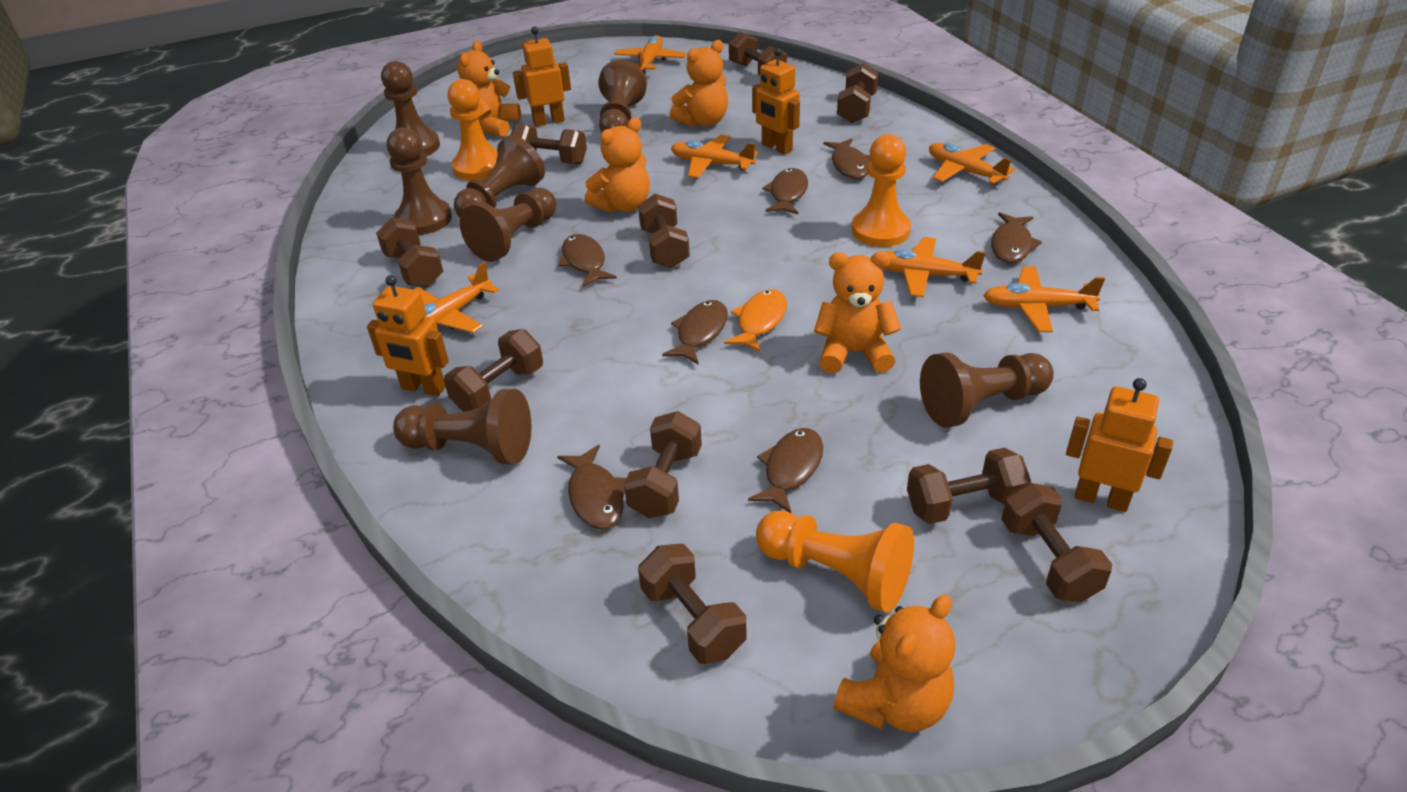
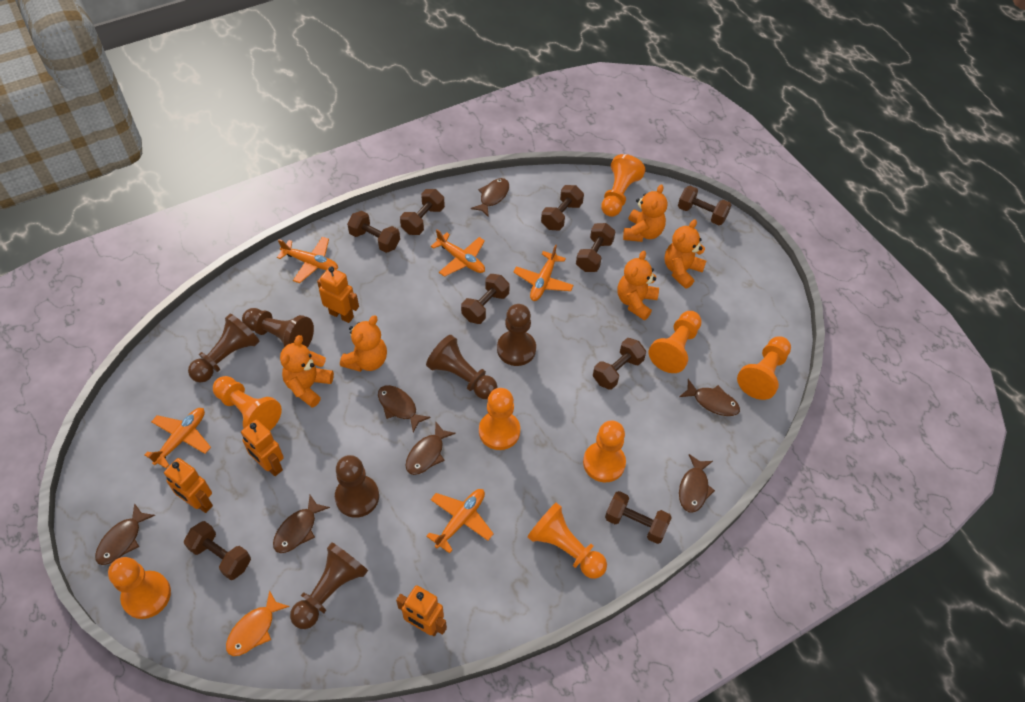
brown dumbbell: [376,218,444,287] [444,329,543,412] [511,124,587,164] [624,411,702,518] [638,193,690,268] [638,544,747,664] [729,32,787,75] [837,63,878,123] [907,448,1031,524] [1001,483,1112,602] = 10 -> [184,521,251,580] [347,211,400,253] [400,189,445,235] [461,274,510,324] [541,185,584,230] [576,223,616,272] [593,338,646,390] [605,491,672,544] [678,186,731,225] = 9
brown pawn: [381,61,440,156] [387,128,452,235] [393,389,532,464] [454,135,545,217] [460,188,556,262] [598,60,647,133] [920,352,1054,428] = 7 -> [188,314,260,383] [242,308,314,348] [290,542,368,629] [335,455,379,518] [426,335,498,399] [497,304,536,366] = 6
orange pawn: [447,79,498,181] [756,511,914,613] [852,134,911,247] = 3 -> [108,557,171,619] [213,376,282,431] [479,388,520,450] [527,502,607,579] [583,420,626,483] [601,154,645,217] [649,311,702,373] [737,336,791,400] = 8
orange plane: [413,262,499,333] [614,35,687,74] [671,135,758,178] [884,237,986,297] [929,143,1015,185] [983,266,1105,332] = 6 -> [144,408,211,469] [277,237,338,283] [426,489,494,553] [431,230,485,277] [513,244,574,301] = 5

